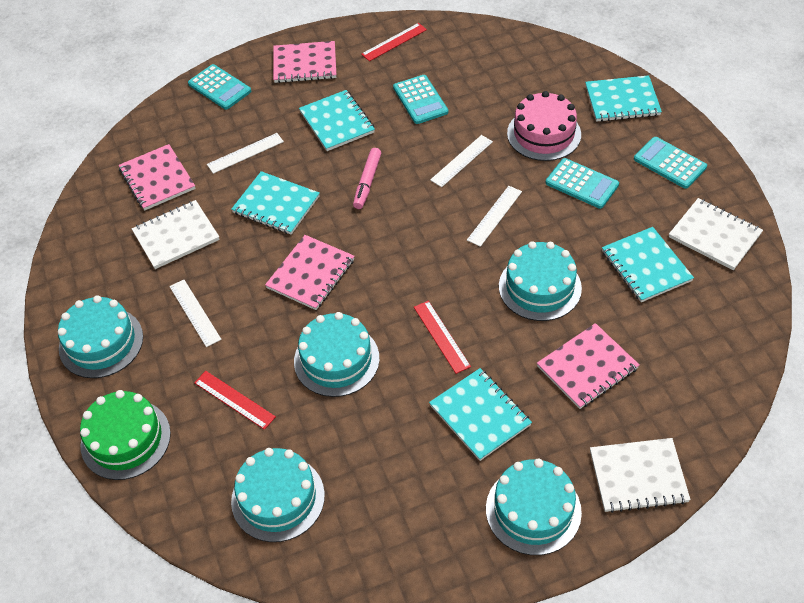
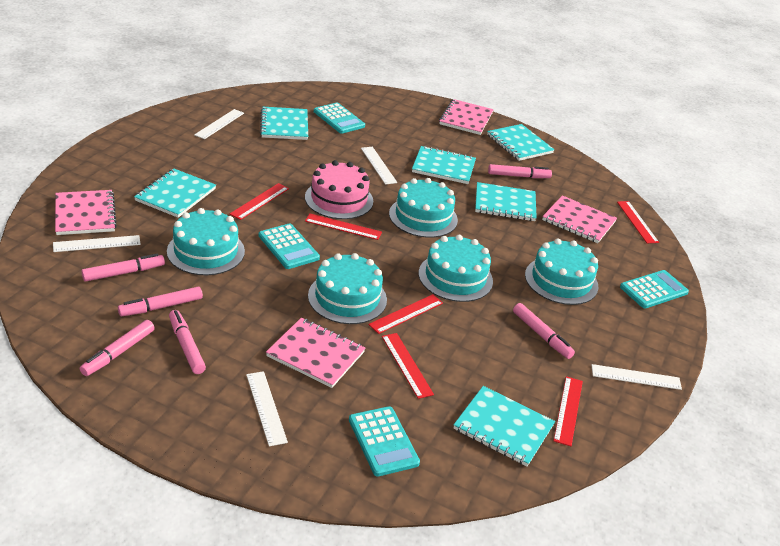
green cake: [80,390,171,480] = 1 -> none = 0
pink marker: [353,148,381,209] = 1 -> [80,320,155,376] [81,254,165,282] [118,287,203,316] [169,310,206,374] [488,164,552,178] [513,303,575,359] = 6
red ruler: [194,371,276,430] [361,23,427,61] [414,301,471,374] = 3 -> [230,183,289,220] [305,213,382,240] [368,294,443,334] [382,333,434,399] [553,376,583,446] [617,201,659,243] = 6
turquoise notebook: [231,171,320,235] [299,90,375,151] [429,368,532,461] [585,75,662,122] [602,227,694,302] = 5 -> [134,169,216,218] [260,107,308,140] [412,146,476,184] [453,386,555,466] [475,182,537,221] [487,124,555,161] = 6
white notebook: [132,200,220,269] [590,438,691,513] [669,198,763,270] = 3 -> none = 0
white ruler: [169,280,222,347] [207,133,284,174] [430,135,493,187] [467,186,522,247] = 4 -> [53,235,141,252] [194,109,244,139] [246,371,288,446] [361,147,397,185] [592,364,682,390] = 5

